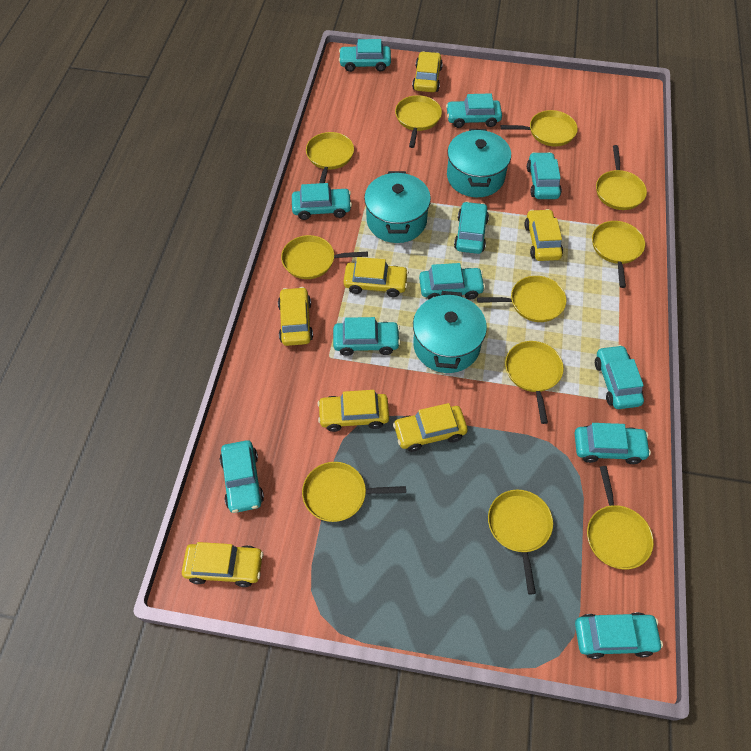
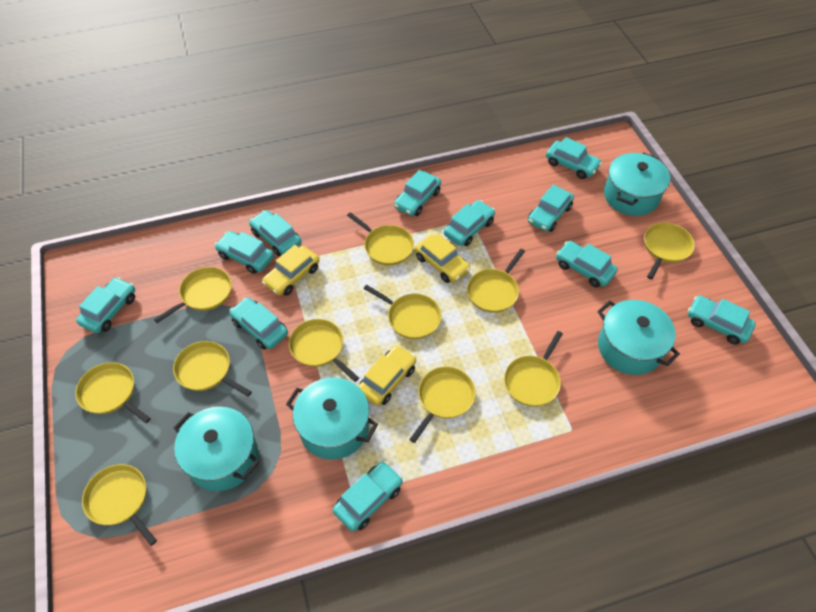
turquoise pot: [364,171,431,243] [413,291,487,373] [447,129,511,197] = 3 -> [174,407,259,491] [286,378,378,460] [597,300,680,375] [604,152,670,216] = 4
yellow car: [182,542,263,587] [278,287,313,346] [317,390,389,432] [343,257,409,297] [393,403,468,452] [412,51,443,92] [525,209,563,261] = 7 -> [262,245,320,296] [358,345,416,406] [415,233,471,283] = 3

